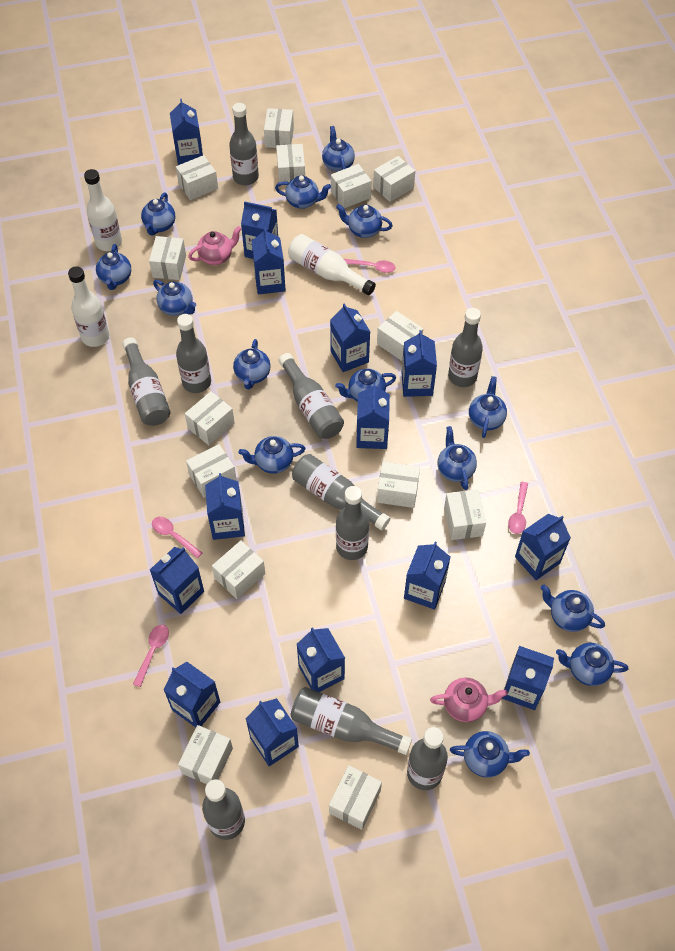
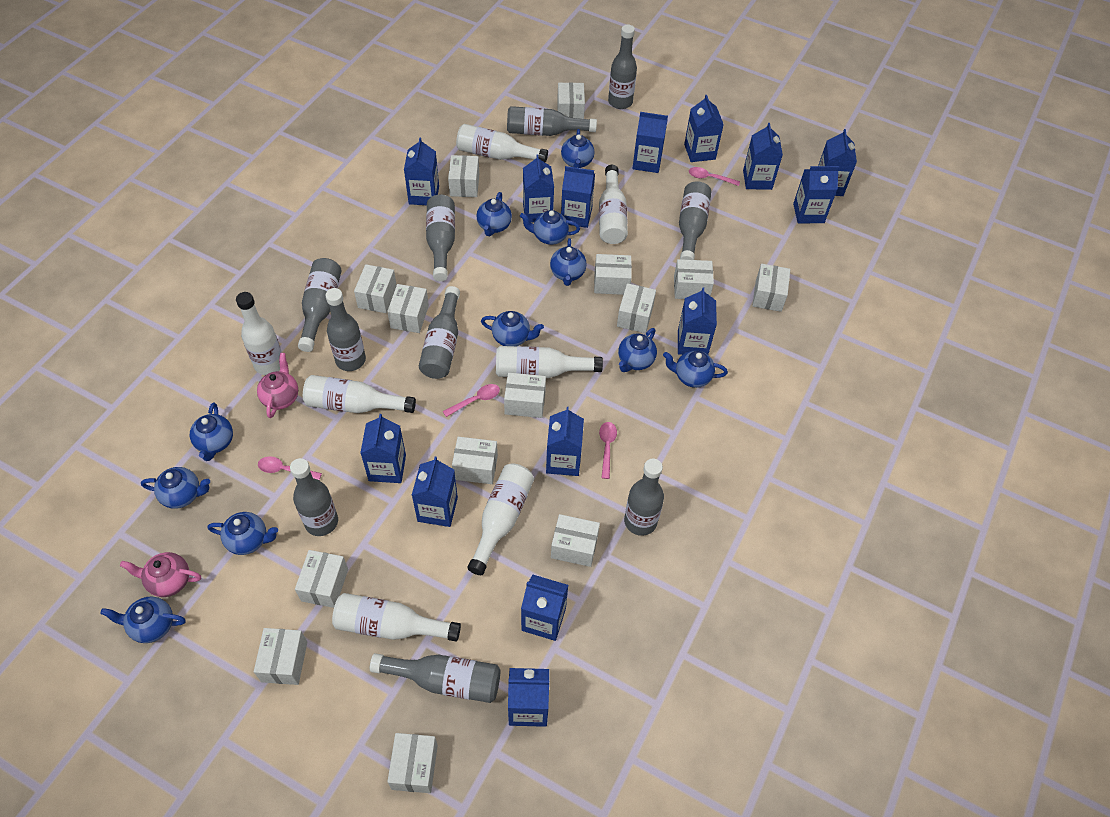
blue teapot: [96,244,131,290] [141,193,175,235] [153,280,196,316] [233,339,270,389] [239,436,305,474] [275,176,331,209] [322,126,355,172] [335,369,396,402] [336,204,393,238] [438,426,477,490] [450,731,530,777] [469,376,507,438] [540,585,605,632] [556,643,628,686] = 14 -> [100,597,186,643] [141,467,210,509] [190,403,233,461] [208,512,278,555] [477,192,512,236] [481,311,544,346] [520,210,580,245] [550,238,587,286] [561,129,595,168] [618,328,657,372] [663,350,728,388] = 11
white bottle: [68,266,109,347] [84,169,122,251] [288,234,376,295] = 3 -> [236,292,282,375] [303,375,416,413] [332,593,461,642] [456,124,548,163] [467,463,534,575] [496,346,603,378] [599,165,628,244] = 7

